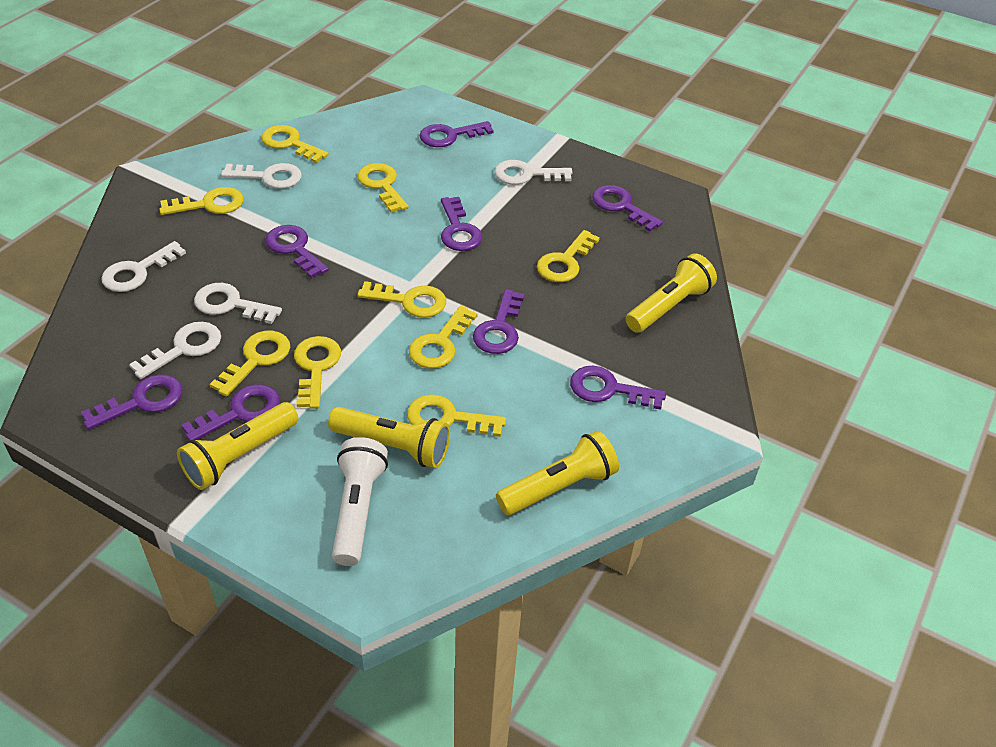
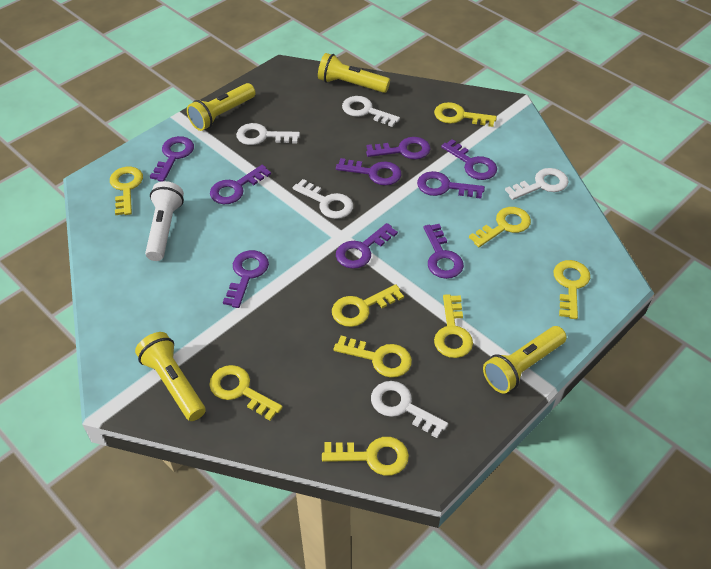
purple key: [81,374,183,430] [181,384,280,440] [265,225,329,278] [420,121,494,147] [441,197,482,251] [473,289,524,354] [570,366,666,410] [592,185,663,232] = 8 -> [150,136,194,182] [210,165,271,204] [223,250,269,308] [336,158,401,185] [336,223,398,269] [366,137,430,159] [417,171,485,199] [423,224,464,279] [441,139,497,180] = 9

